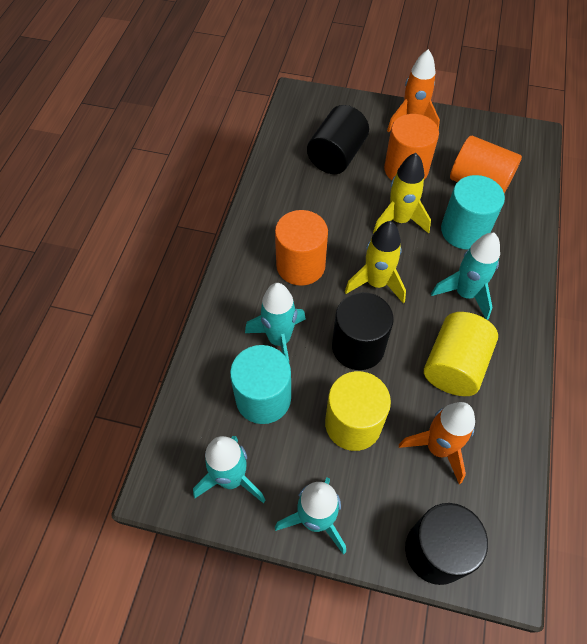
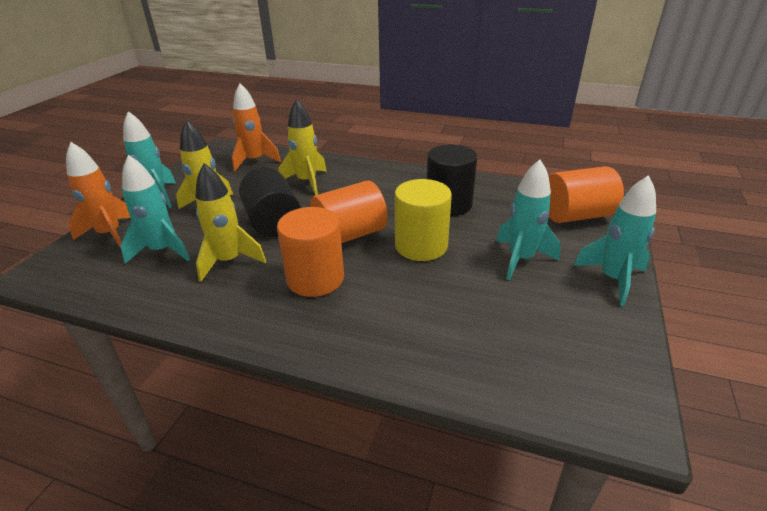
black cylinder: [307,105,369,174] [332,292,394,370] [405,503,488,585] = 3 -> [239,168,301,237] [427,144,478,216] = 2
turquoise cylinder: [230,345,291,424] [441,175,505,250] = 2 -> none = 0
yellow cylinder: [325,371,391,451] [424,312,498,396] = 2 -> [395,179,452,261] = 1
yellow rocket: [345,221,406,303] [373,153,431,234] = 2 -> [176,120,233,209] [195,163,266,282] [278,99,327,195] = 3

